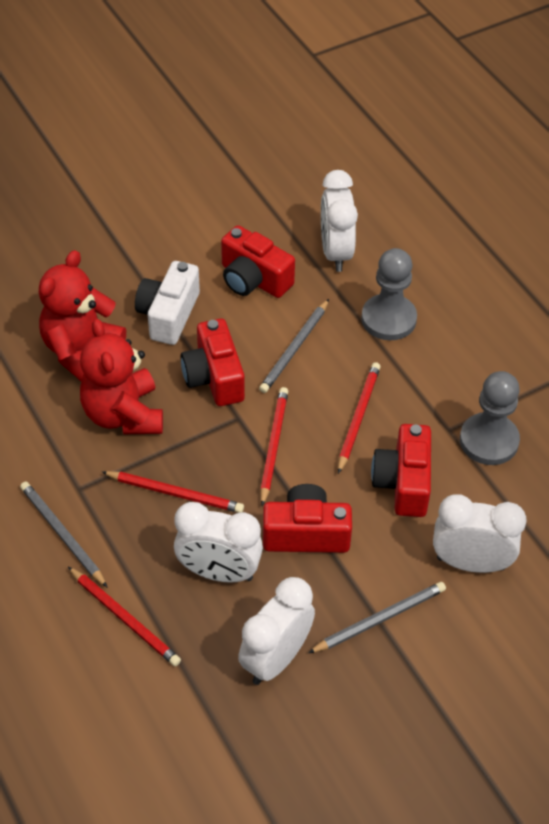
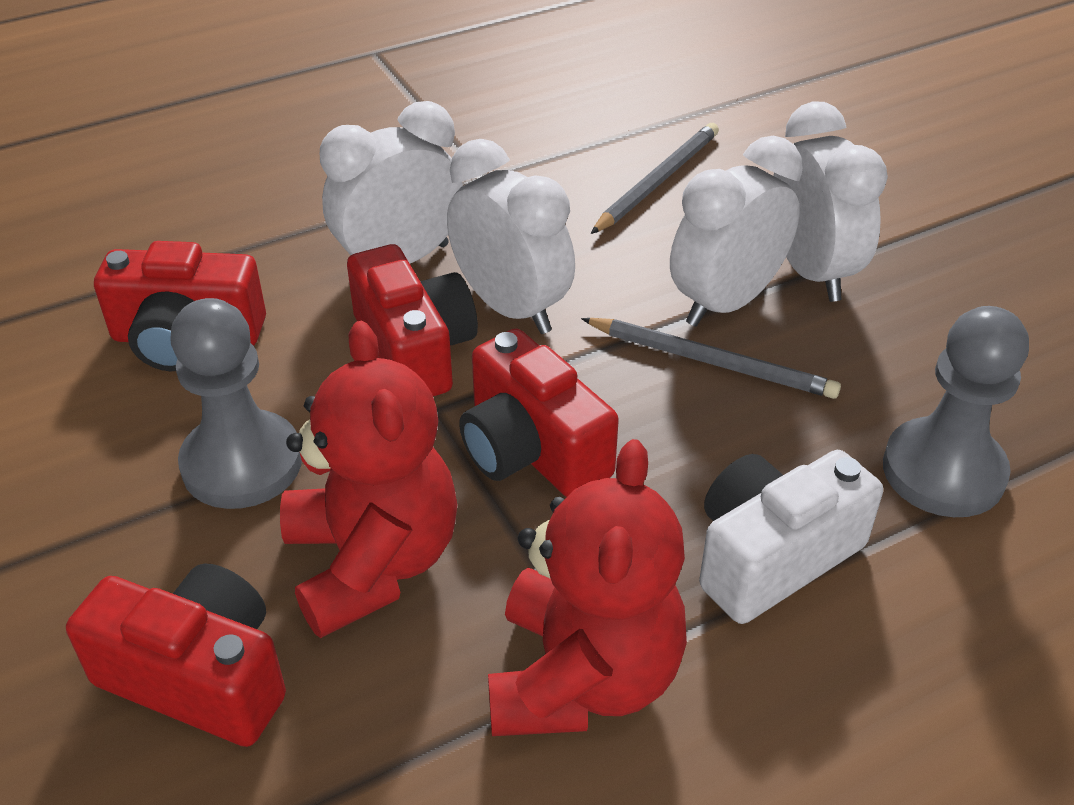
grey pencil: [20,482,108,588] [259,299,329,393] [308,582,446,653] = 3 -> [581,318,841,399] [591,123,719,234] = 2
red pencil: [68,567,181,666] [102,471,244,513] [260,387,288,506] [338,362,380,474] = 4 -> none = 0

